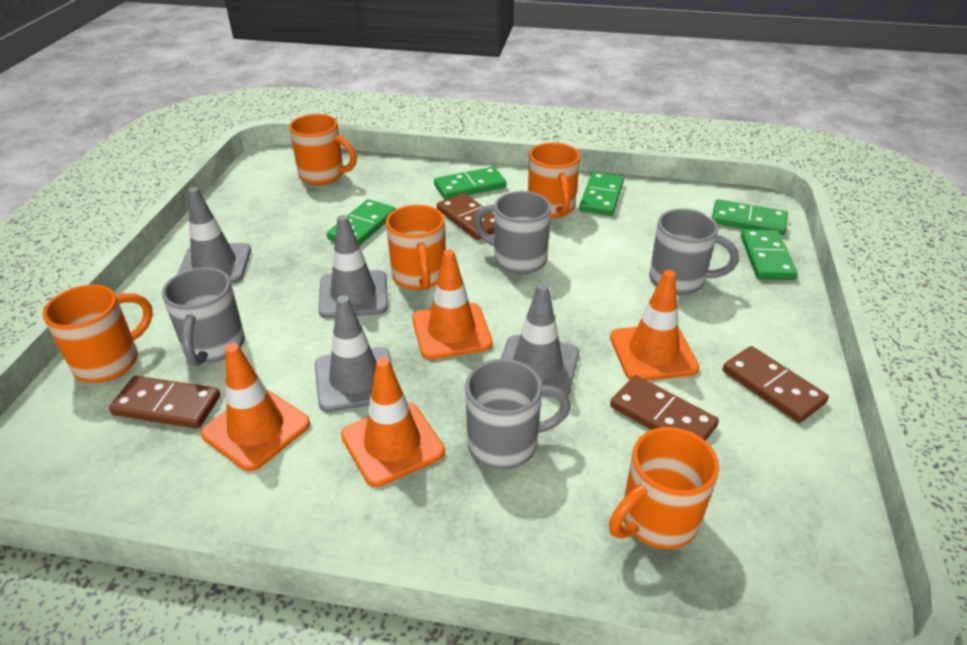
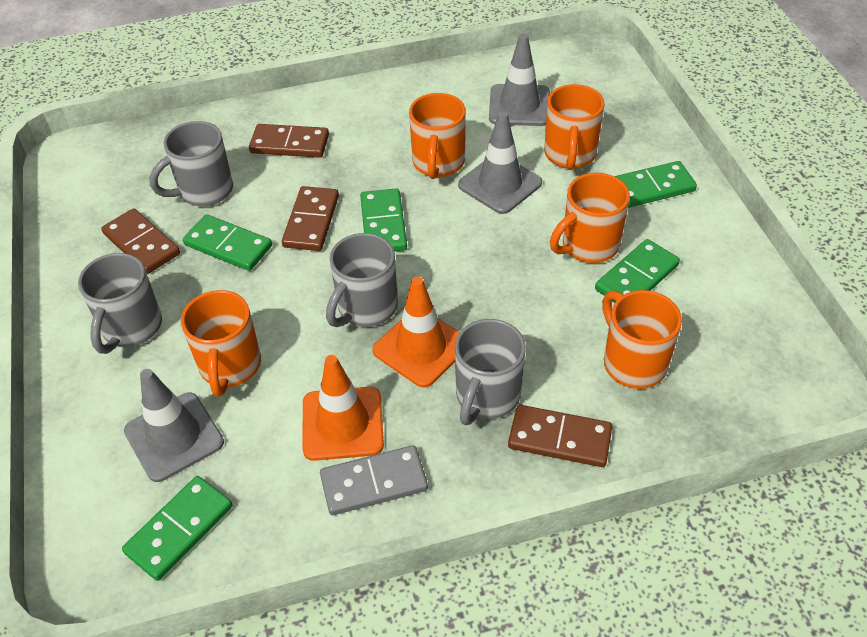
grey domino: none = 0 -> [320,445,428,515] = 1
grey traffic cone: [177,187,251,284] [315,295,393,412] [318,215,388,318] [501,283,579,398] = 4 -> [124,369,224,482] [458,111,542,214] [489,33,550,126] = 3
orange traffic cone: [201,343,310,471] [341,358,445,487] [412,249,493,360] [610,270,699,381] = 4 -> [303,355,384,461] [373,277,460,388] = 2

